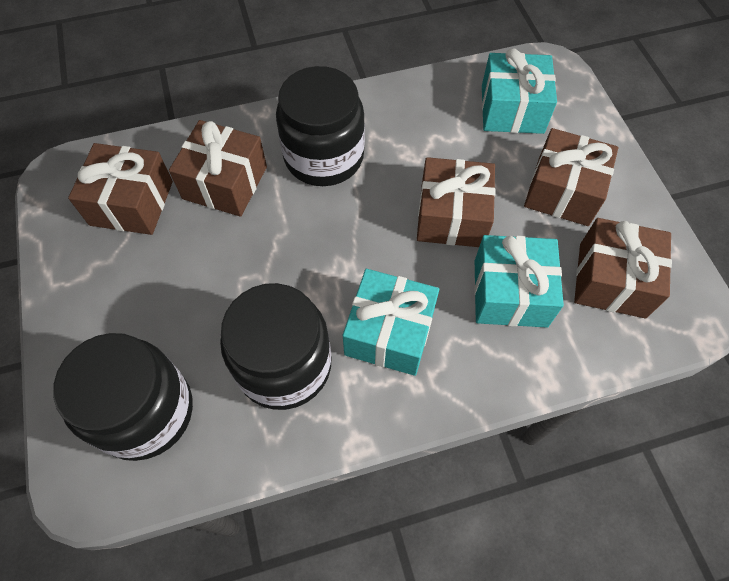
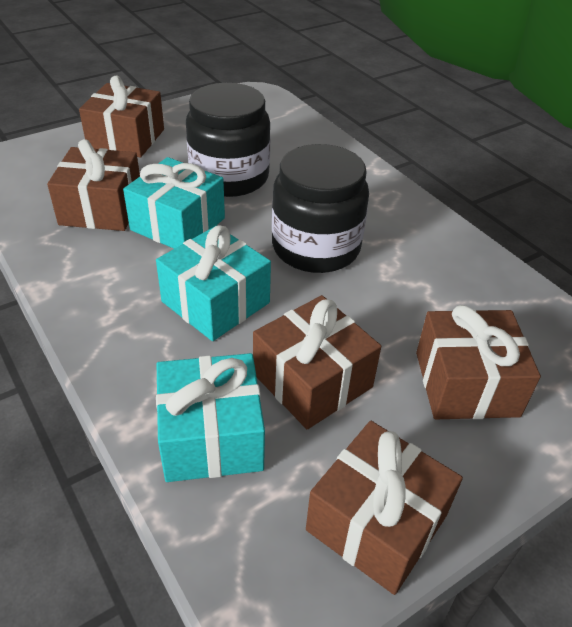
black jar: [53,333,193,461] [220,283,331,410] [276,66,365,186] = 3 -> [186,83,270,197] [272,144,369,273] = 2

